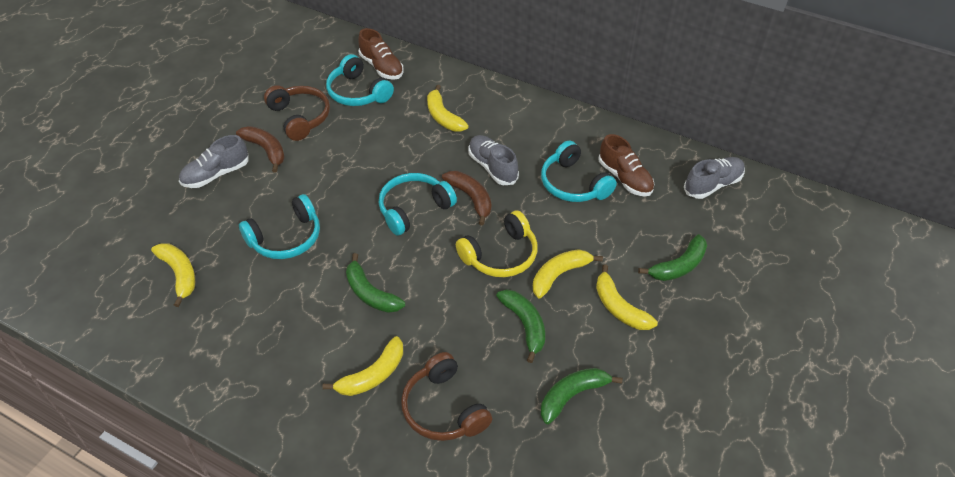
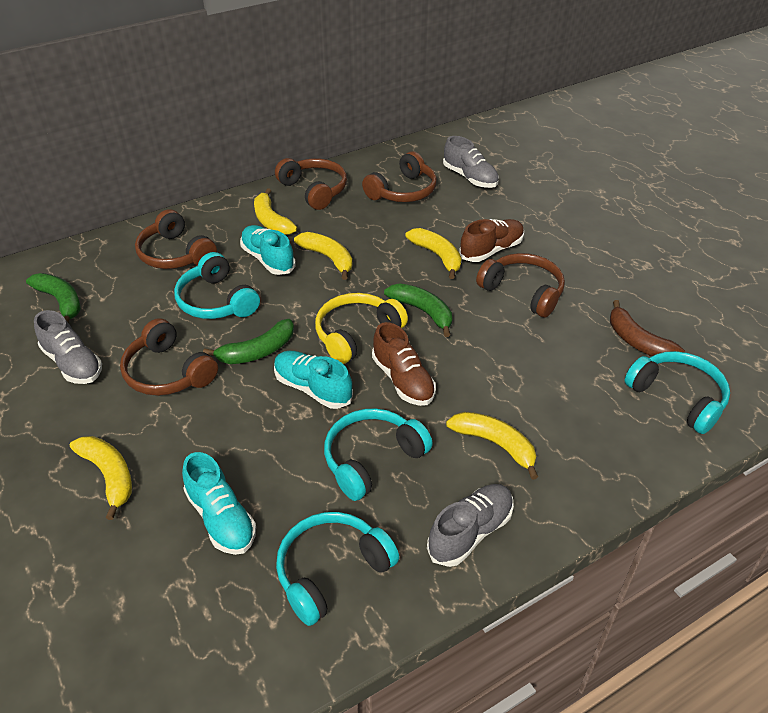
brown banana: [236,126,285,173] [442,171,492,225] = 2 -> [610,300,685,356] = 1
brown headphones: [264,85,330,141] [401,352,492,441] = 2 -> [120,318,218,396] [135,209,217,269] [275,158,347,210] [362,151,437,202] [476,253,565,318] = 5
green banana: [346,253,405,313] [496,289,545,363] [541,368,623,424] [638,234,707,281] = 4 -> [26,273,81,322] [203,319,294,364] [384,283,452,337] = 3
turquoise shoe: none = 0 -> [182,452,256,555] [240,225,296,275] [274,351,353,409] = 3

